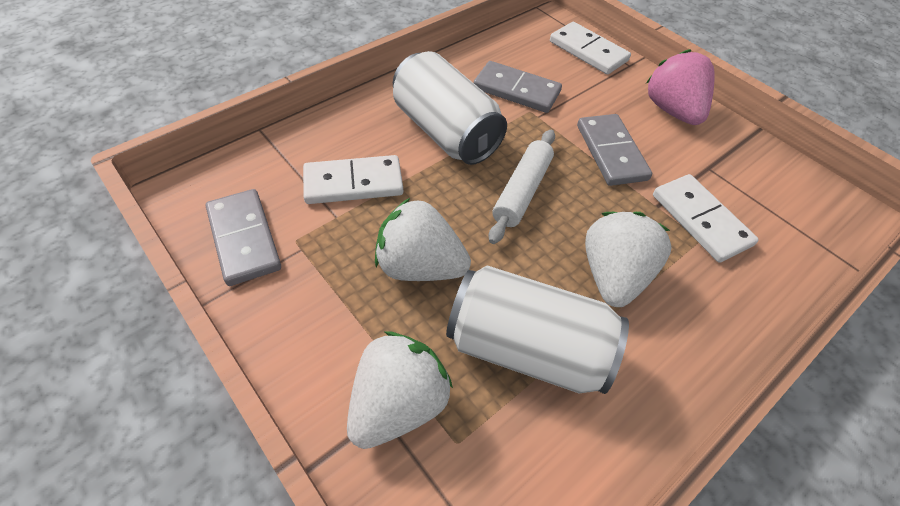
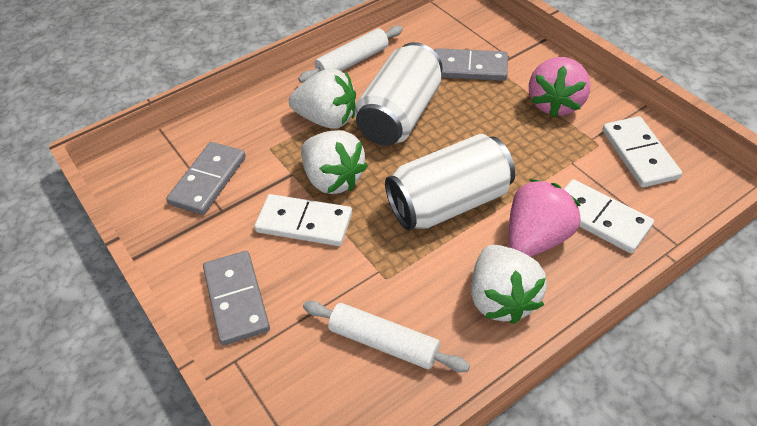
pink strawberry: [646,49,715,125] = 1 -> [509,179,581,257] [529,57,591,117] = 2
white rolling pin: [489,130,555,244] = 1 -> [298,26,403,83] [303,301,470,372] = 2

